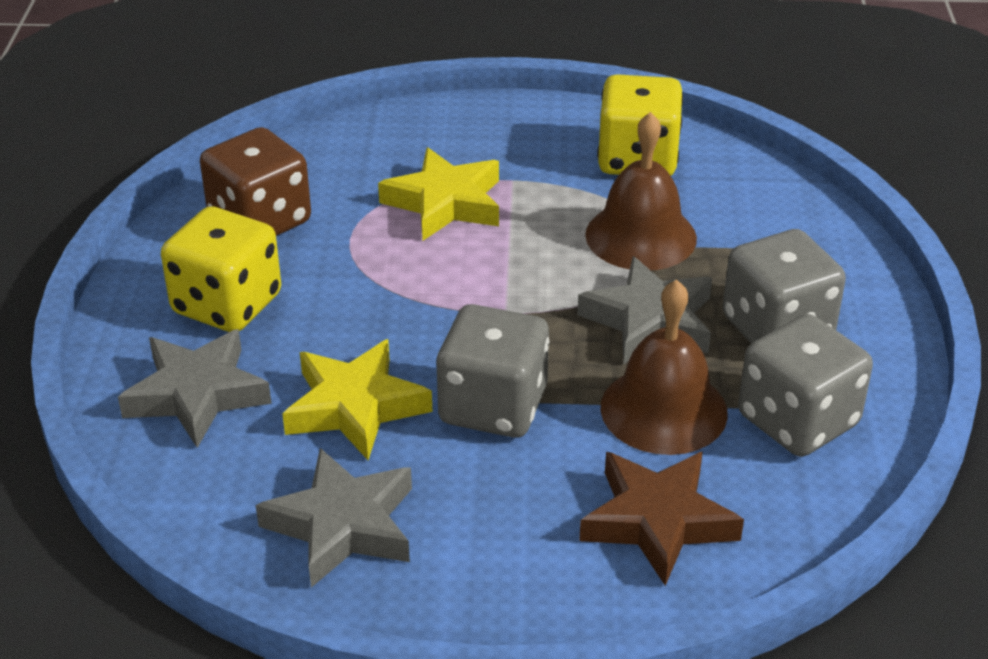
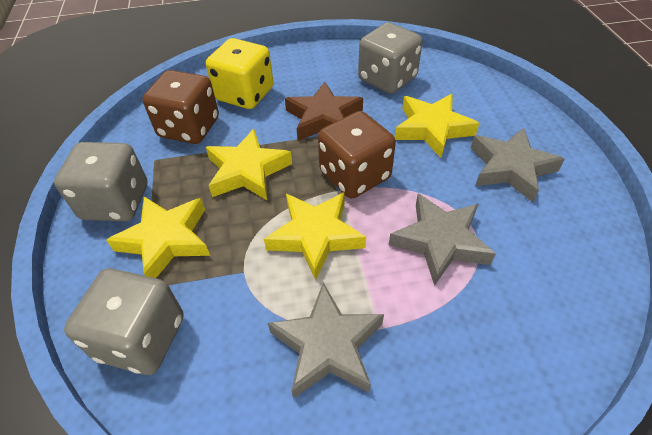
brown bell: [585,112,697,270] [601,279,728,455] = 2 -> none = 0
brown dice: [200,127,311,236] = 1 -> [143,70,219,144] [318,111,396,198] = 2
yellow dice: [161,206,281,332] [597,74,683,176] = 2 -> [206,38,274,109] = 1
yellow star: [282,339,432,460] [378,148,499,240] = 2 -> [106,196,210,278] [206,129,292,200] [264,192,366,280] [395,94,479,158] = 4

